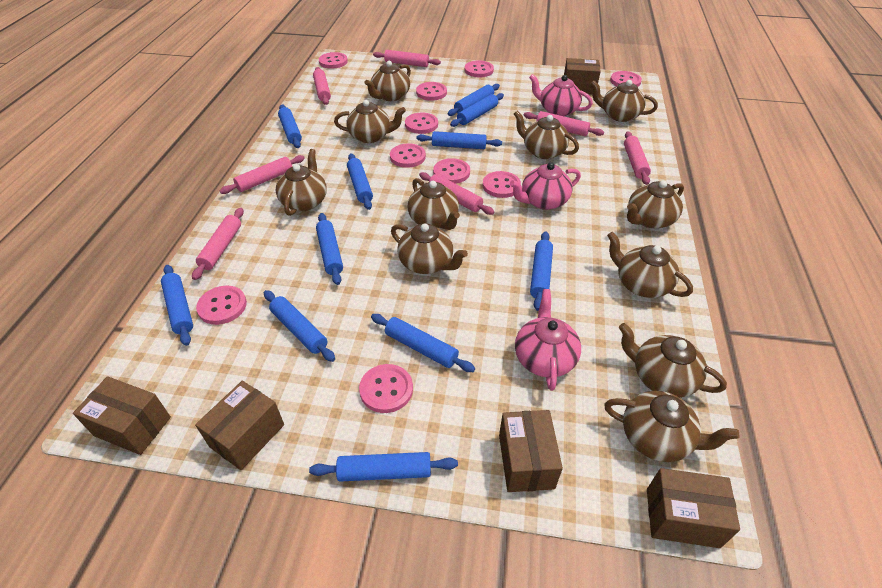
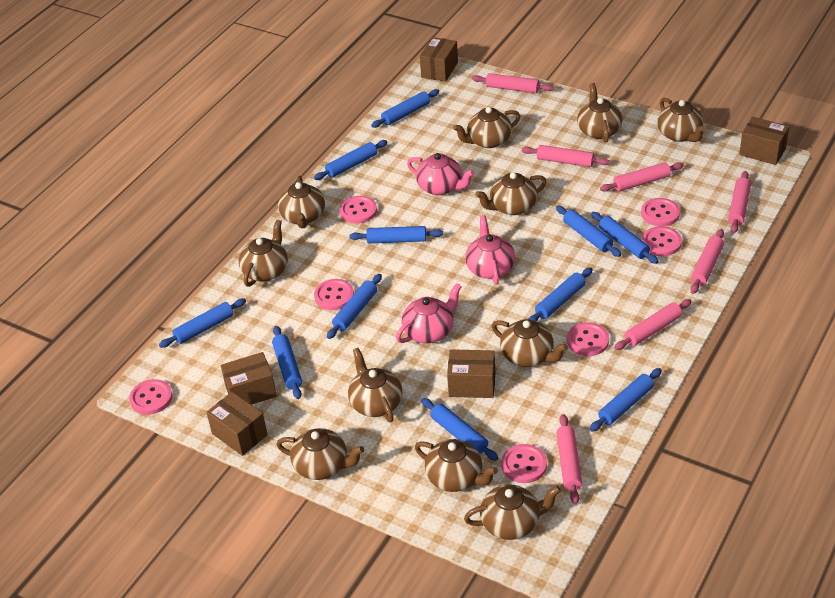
pink button: [196,286,247,325] [319,52,348,69] [359,364,413,413] [390,143,426,168] [405,113,438,134] [416,82,447,101] [433,158,470,184] [465,60,494,77] [483,171,521,198] [610,71,642,87] = 10 -> [129,379,172,415] [314,279,354,310] [340,196,377,224] [501,444,547,483] [567,322,609,356] [641,198,680,226] [642,226,682,256] = 7

